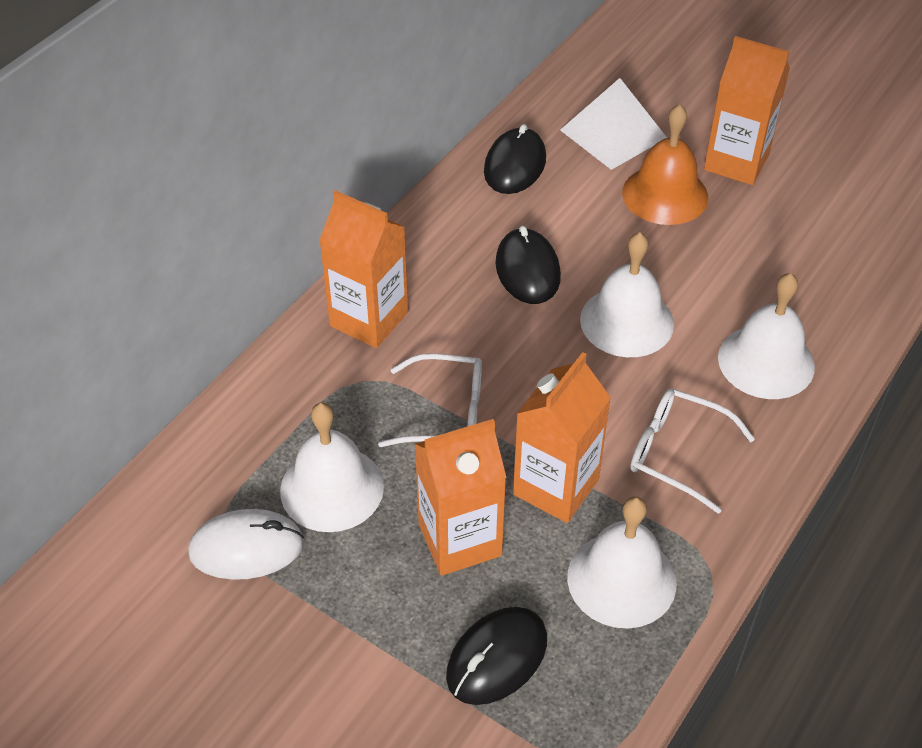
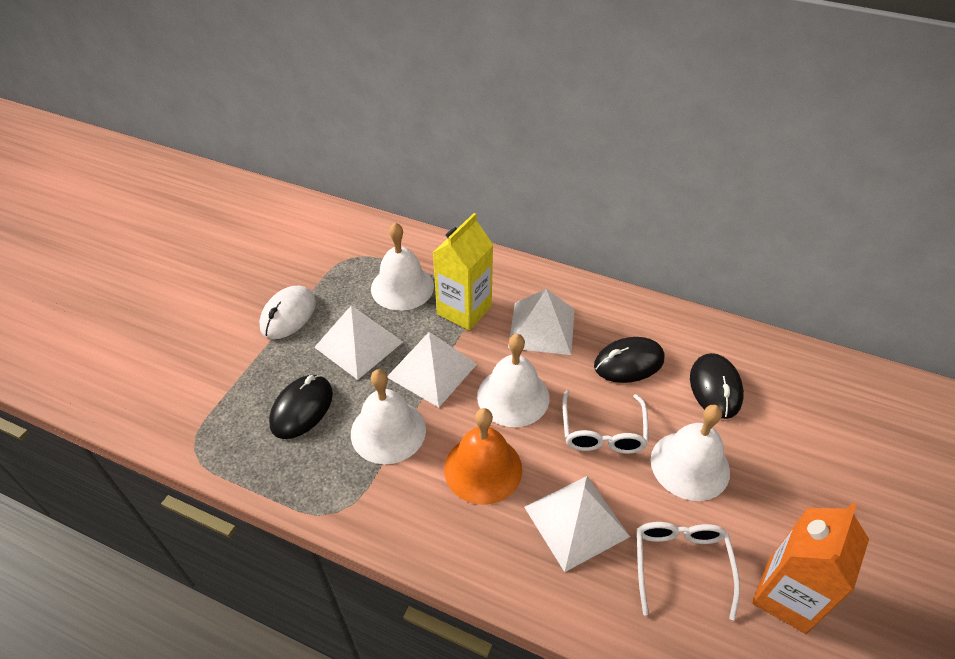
orange carton: [319,190,408,348] [415,419,507,576] [513,352,611,523] [704,36,790,185] = 4 -> [752,503,869,634] = 1
white pyramid: [560,78,667,170] = 1 -> [314,305,403,380] [387,332,477,408] [508,289,575,355] [524,476,630,572] = 4
yellow carton: none = 0 -> [433,213,493,331] = 1

